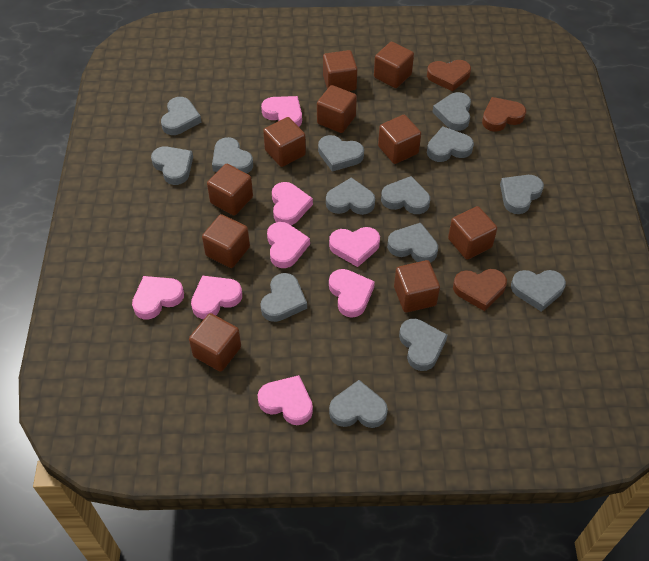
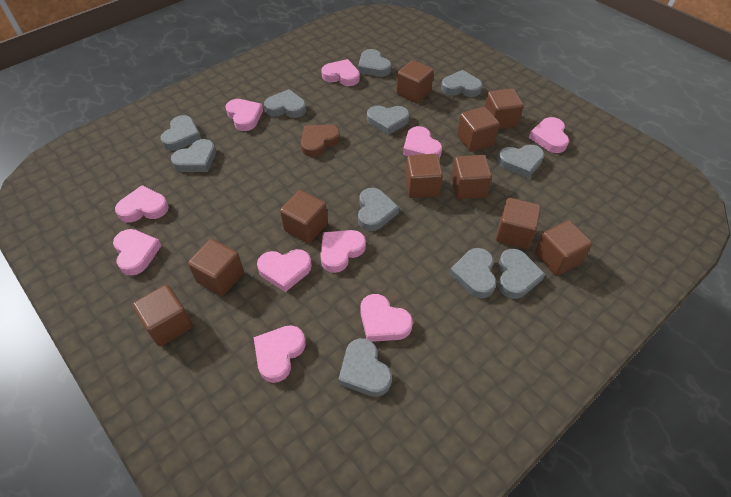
brown heart: [427,60,471,92] [453,269,507,311] [482,97,526,132] = 3 -> [301,124,340,157] = 1
grey heart: [151,146,193,185] [161,97,202,135] [212,137,253,174] [260,273,307,322] [318,135,364,172] [326,177,375,215] [329,380,388,428] [381,176,430,214] [387,223,438,263] [399,319,448,371] [427,126,474,162] [432,92,471,131] [500,175,544,214] [511,270,566,312] = 14 -> [160,115,201,151] [171,139,216,172] [264,89,306,118] [338,338,392,397] [358,49,391,77] [358,188,399,231] [367,105,409,135] [441,70,483,97] [449,248,496,298] [498,145,544,178] [498,249,545,299] = 11
pink heart: [132,276,184,319] [191,276,242,319] [258,375,313,425] [261,96,302,127] [267,222,310,268] [272,182,313,225] [329,227,380,267] [329,269,375,318] = 8 -> [113,229,162,276] [115,185,169,223] [225,99,263,131] [254,325,306,383] [257,249,312,292] [320,230,366,273] [321,59,360,86] [360,294,413,342] [403,126,442,158] [529,117,569,153] = 10

